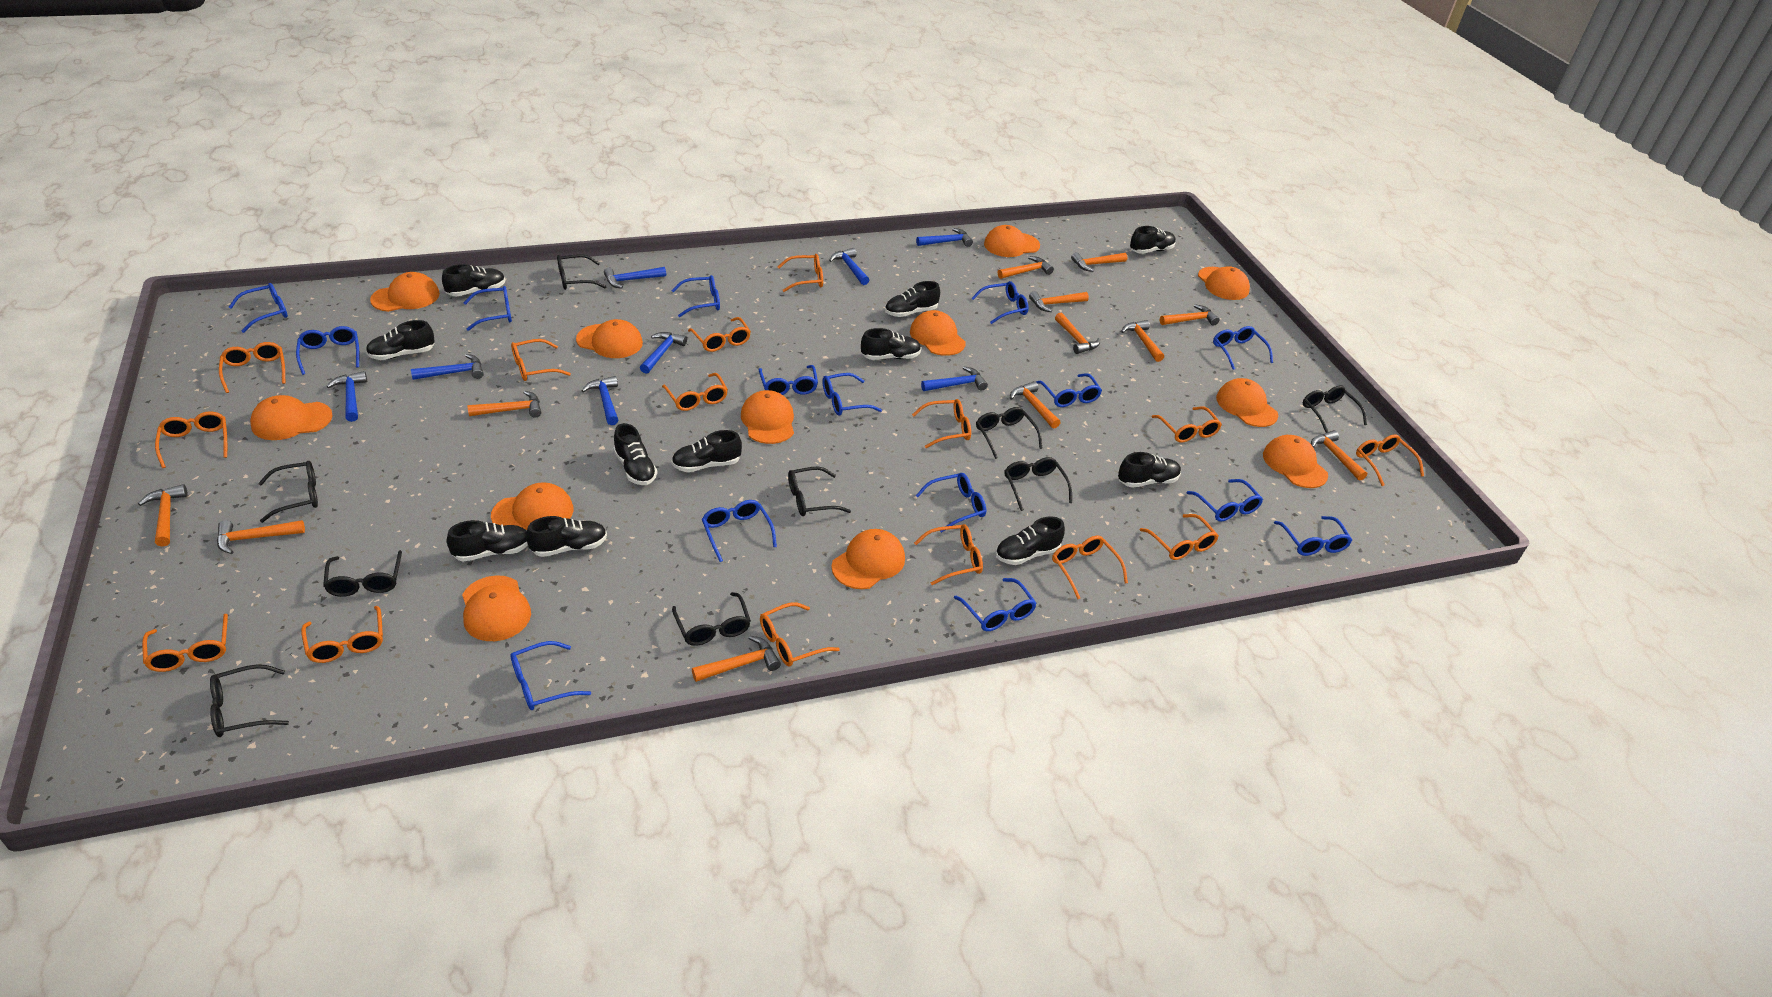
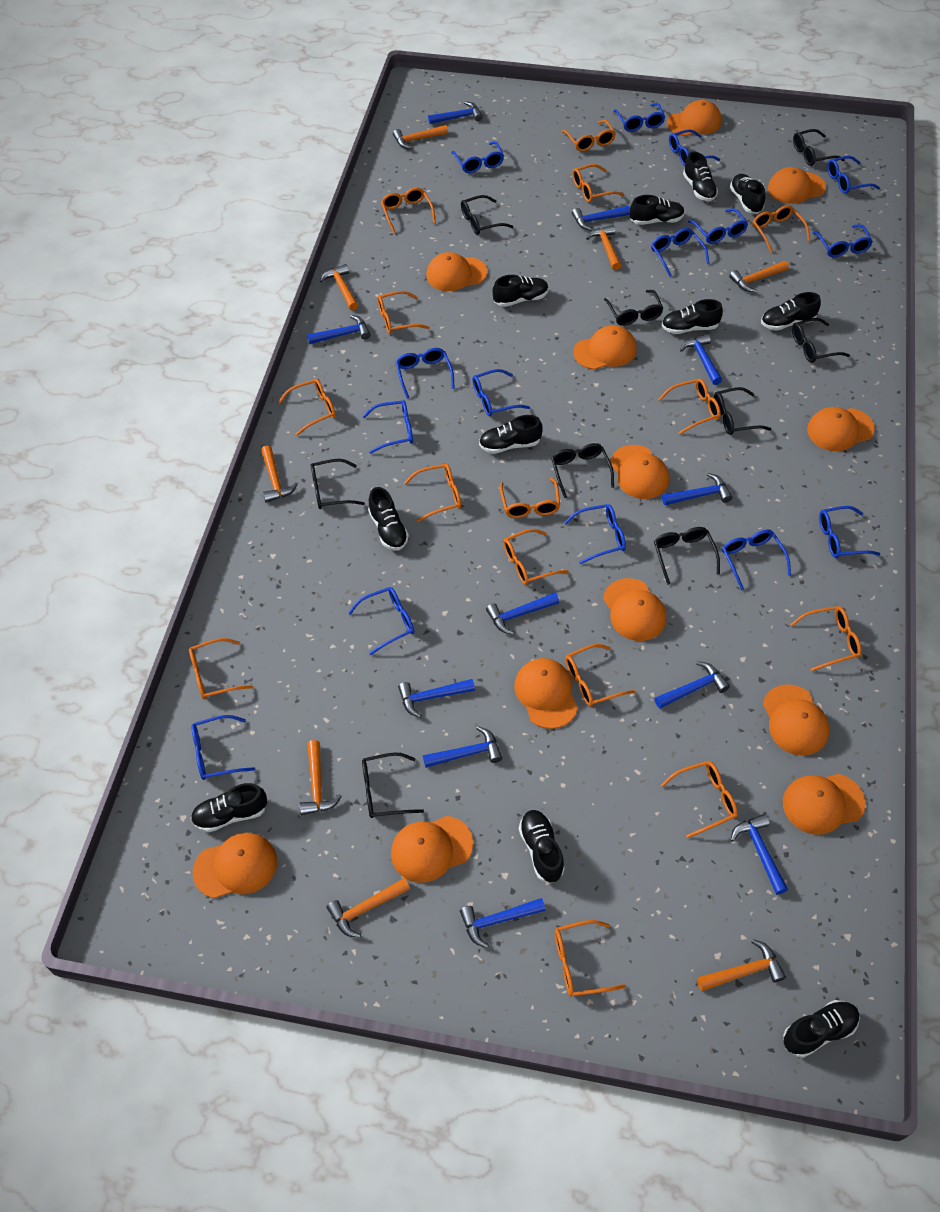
blue hammer: [326,371,367,422] [411,354,484,380] [581,376,618,425] [604,267,666,289] [640,332,687,374] [829,248,869,285] [916,228,973,247] [921,367,988,391] = 8 -> [307,315,370,344] [398,679,475,718] [423,726,502,768] [428,101,483,124] [460,898,546,948] [486,592,559,635] [572,206,630,231] [655,661,730,709] [662,473,732,505] [680,334,722,385] [731,814,788,895] = 11
orange hammer: [138,484,188,547] [217,520,305,554] [468,391,541,418] [692,636,781,682] [998,256,1054,279] [1010,381,1061,429] [1029,291,1089,312] [1055,313,1100,354] [1071,252,1127,272] [1121,320,1164,362] [1160,304,1219,326] [1311,430,1367,481] = 12 -> [261,446,298,503] [299,740,342,815] [320,264,358,310] [327,878,410,938] [393,125,448,149] [586,225,621,270] [697,939,786,991] [729,261,789,292] = 8

